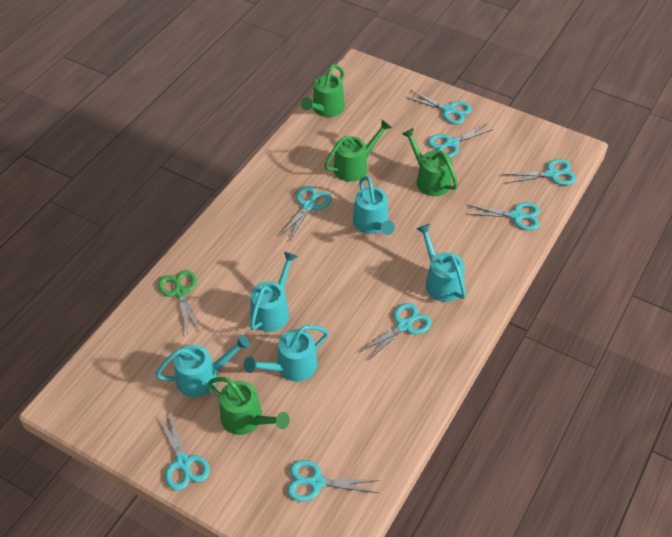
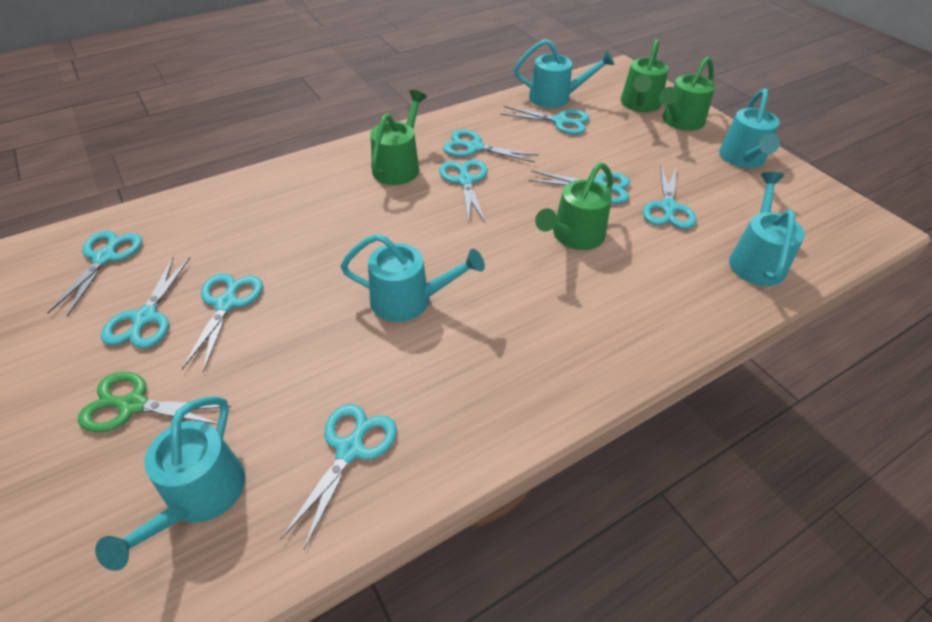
turquoise scissors: [158,411,210,491] [279,186,332,240] [287,460,380,502] [360,303,432,361] [406,90,472,124] [428,123,494,158] [467,202,540,230] [503,159,576,185] = 8 -> [47,230,142,317] [101,257,191,349] [182,273,263,373] [281,404,397,549] [439,159,487,223] [443,130,539,163] [500,106,589,135] [529,170,630,204] [643,165,696,229] = 9

